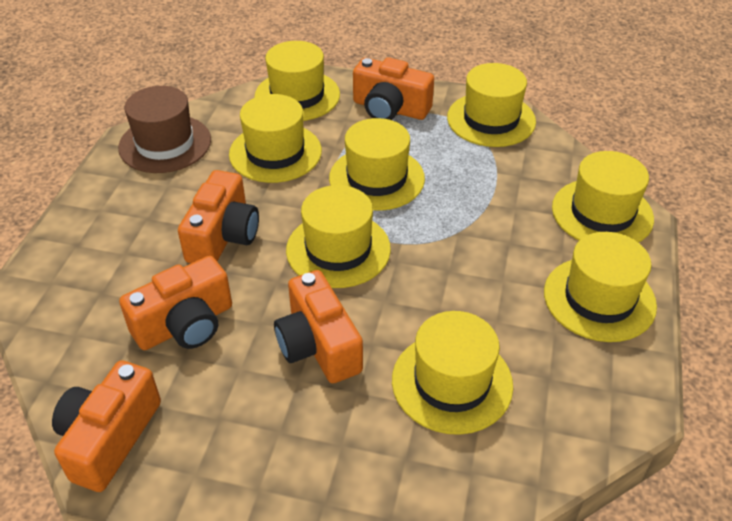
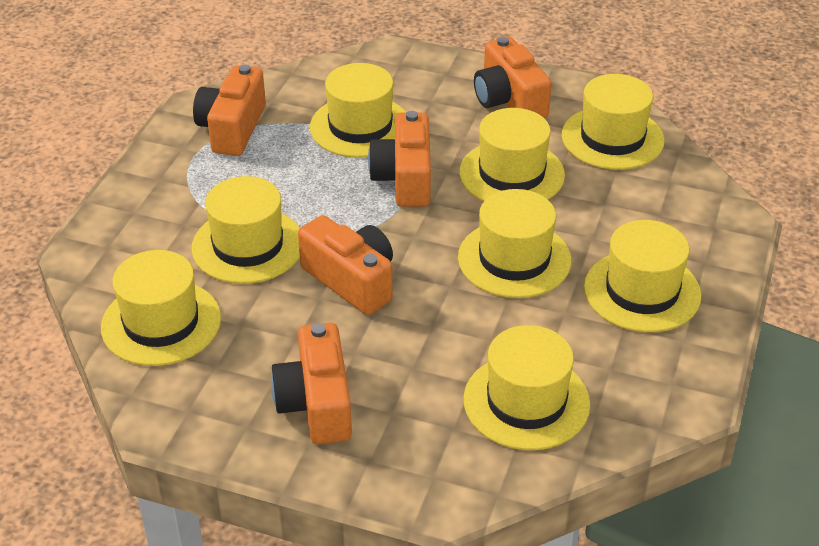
brown hat: [118,86,211,173] = 1 -> none = 0

